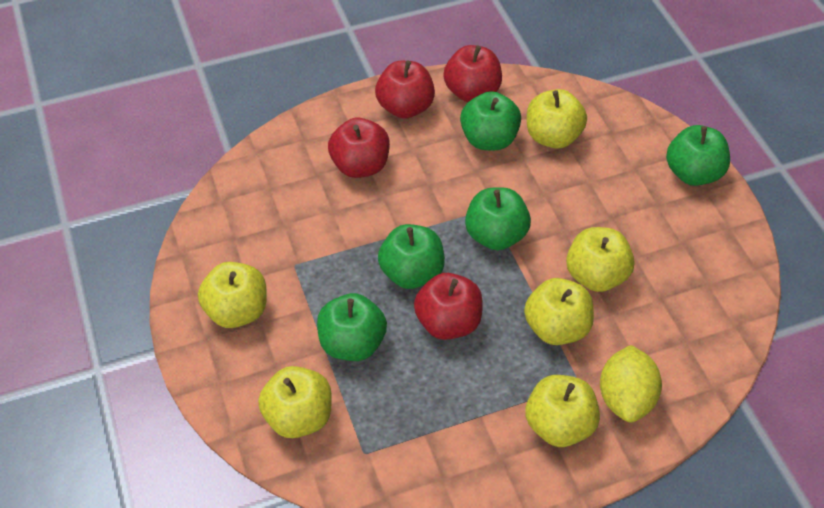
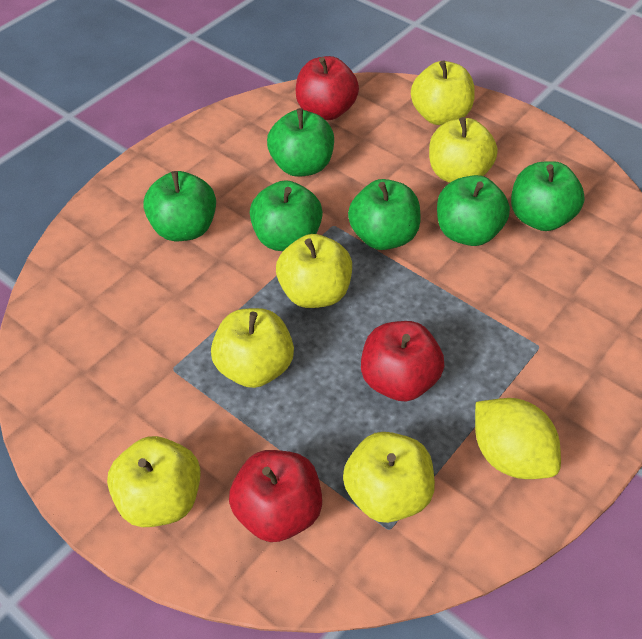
green apple: [317,293,387,361] [378,224,445,289] [460,91,521,150] [465,187,531,250] [666,125,730,186] = 5 -> [143,171,216,241] [250,180,323,251] [267,108,334,177] [348,179,421,250] [437,175,510,246] [511,161,585,231] = 6
red apple: [328,118,390,178] [375,61,435,119] [414,273,483,340] [444,45,502,102] = 4 -> [229,450,322,542] [296,56,359,120] [361,321,444,401] = 3

